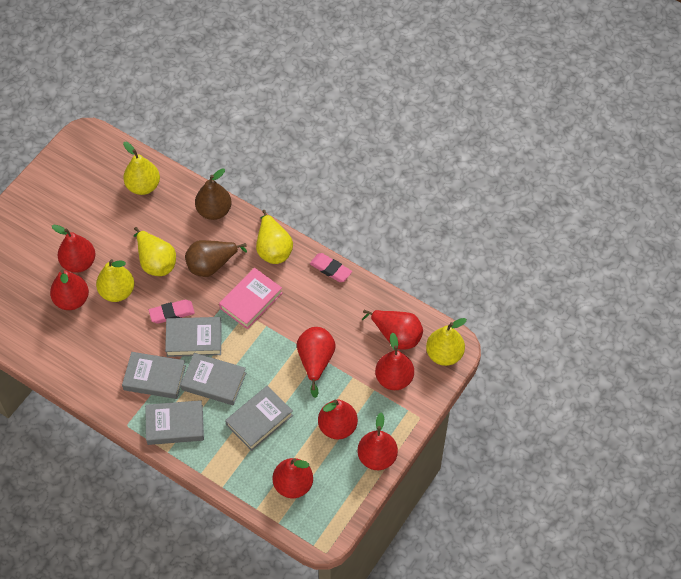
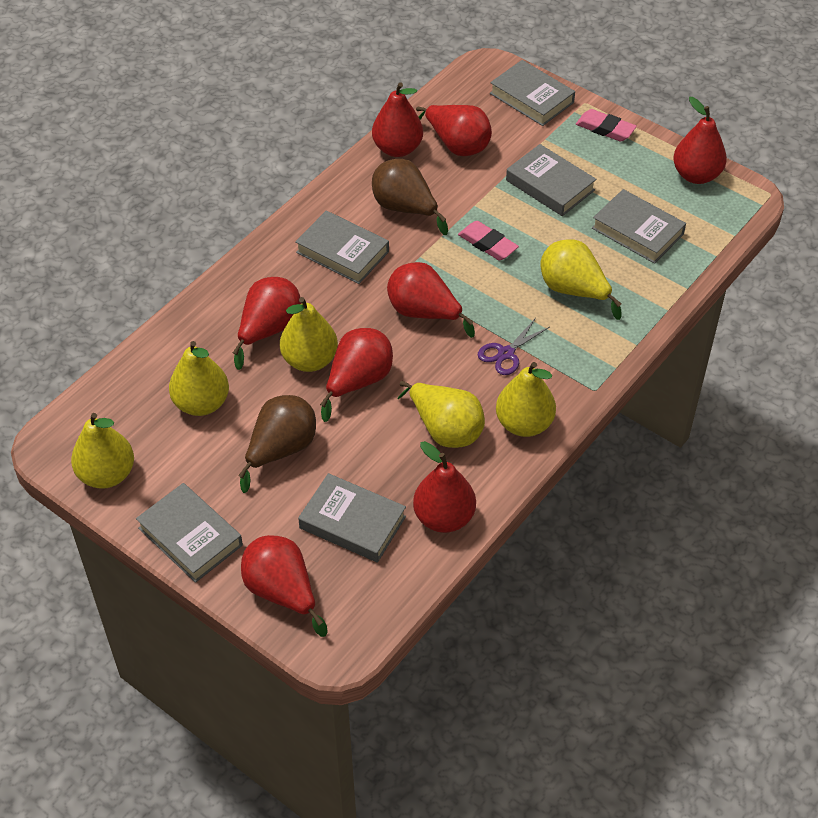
grey book: [122,352,186,399] [145,400,204,445] [165,317,222,357] [181,353,246,405] [225,386,293,451] = 5 -> [136,483,243,583] [295,210,389,284] [298,473,406,563] [490,60,575,126] [506,144,597,216] [592,189,686,264] = 6
pink book: [219,268,282,329] = 1 -> none = 0
purple scissors: none = 0 -> [478,318,550,375] = 1
yellow pear: [96,259,134,302] [123,142,160,195] [134,227,176,276] [256,210,293,264] [426,318,467,366] = 5 -> [71,413,134,489] [169,341,229,416] [280,297,338,372] [398,381,485,448] [496,362,556,437] [541,240,622,320] = 6

